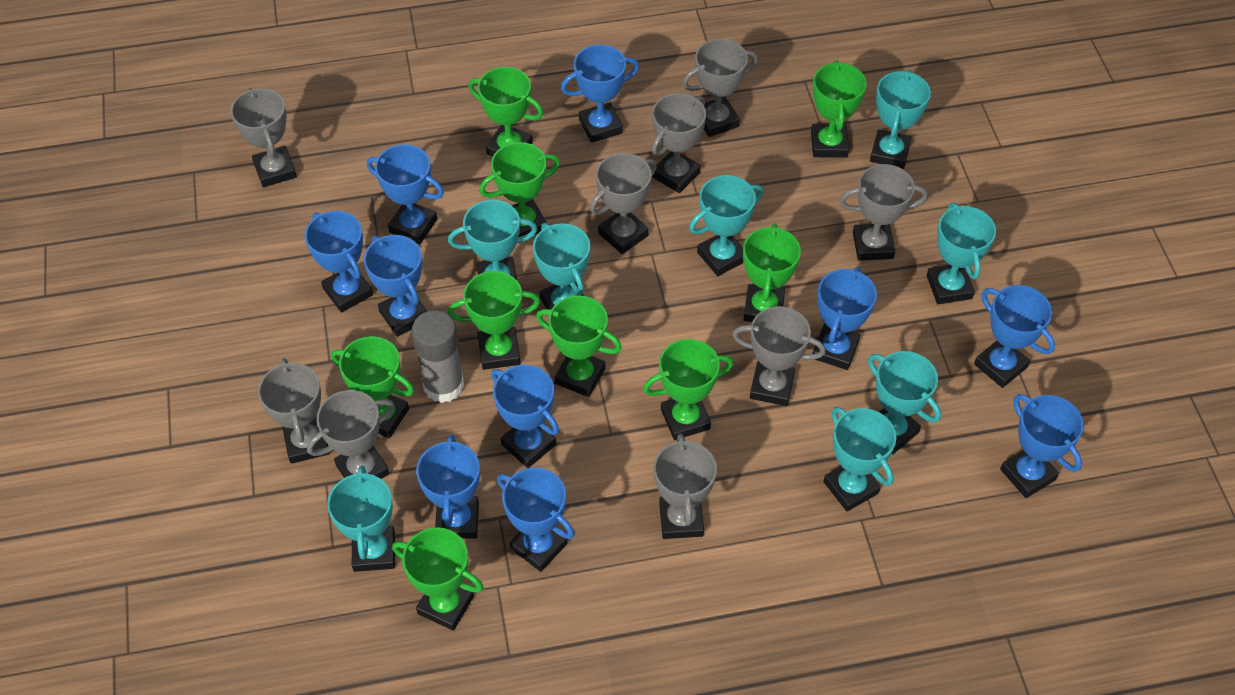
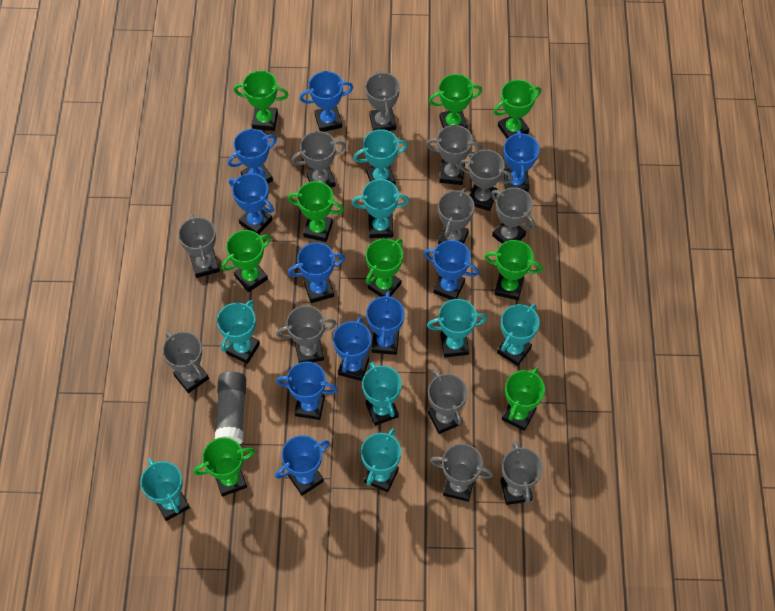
grey trophy: [230,88,297,187] [258,358,330,464] [307,390,394,479] [590,153,657,254] [651,93,706,193] [654,434,717,539] [683,39,758,137] [732,306,826,406] [839,164,928,261] = 9 -> [163,332,209,393] [178,214,220,278] [276,305,337,363] [292,131,346,188] [365,70,400,131] [426,125,483,185] [428,370,468,434] [430,443,493,502] [438,188,475,245] [458,150,513,211] [491,187,535,244] [500,441,543,505] = 12

